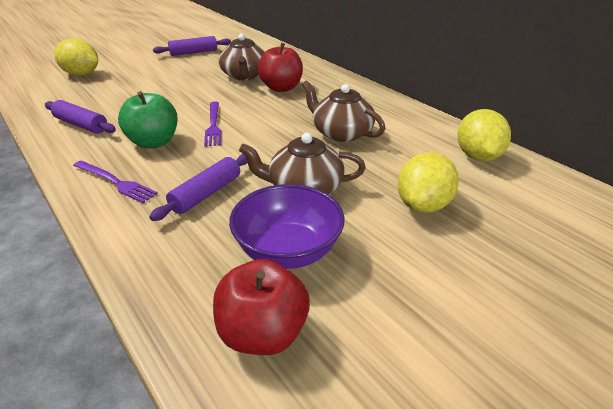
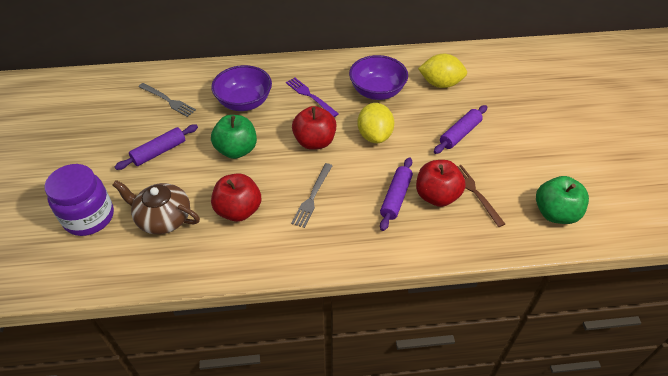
brown fork: none = 0 -> [457,165,505,227] = 1
brown teapot: [219,34,265,80] [239,133,366,194] [302,80,385,142] = 3 -> [113,180,200,234] = 1
green apple: [118,91,178,149] = 1 -> [211,115,257,159] [536,176,589,224] = 2
grey fork: none = 0 -> [138,83,196,117] [291,163,332,228] = 2
purple bowl: [229,184,345,269] = 1 -> [211,65,272,111] [349,55,408,100] = 2
purple fork: [73,161,158,203] [204,102,221,147] = 2 -> [286,77,339,117] = 1
purple jar: none = 0 -> [45,164,114,236] = 1
red apple: [213,259,310,355] [257,43,303,92] = 2 -> [211,173,261,222] [292,106,337,150] [416,160,466,207] = 3
yellow lemon: [54,38,98,76] [398,152,459,213] [457,109,511,161] = 3 -> [357,103,394,143] [418,54,467,88] = 2

